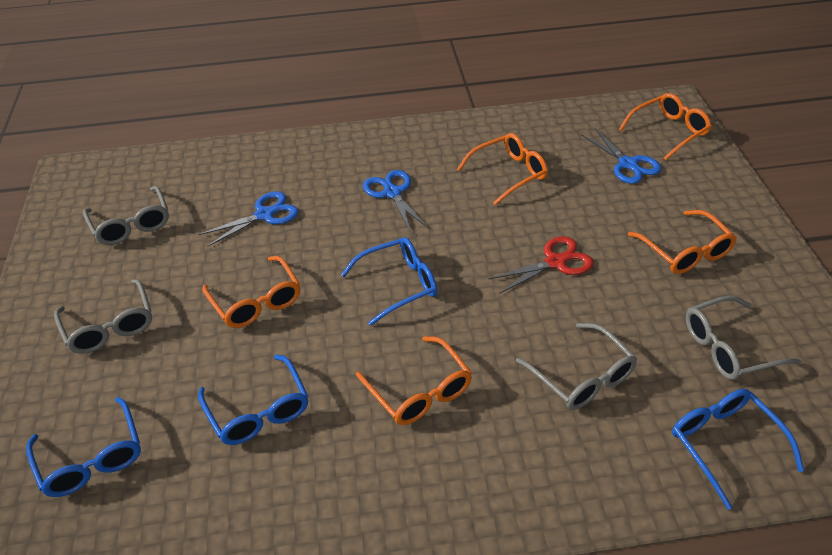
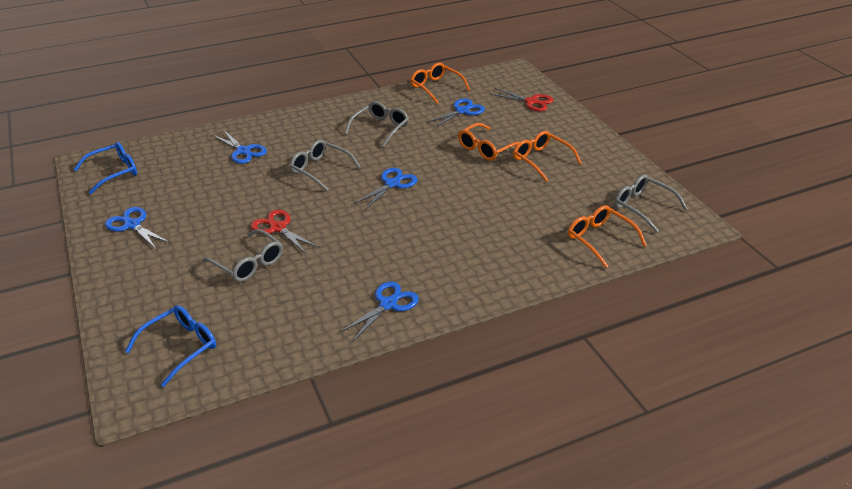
blue glasses: [26,397,141,497] [198,354,308,445] [341,237,437,326] [672,389,804,510] = 4 -> [73,142,137,194] [125,305,216,387] = 2
blue scissors: [199,191,298,247] [363,170,429,233] [581,128,661,184] = 3 -> [105,207,170,250] [212,130,267,164] [339,281,419,342] [354,168,417,210] [426,98,485,128] = 5
orange glasses: [202,256,300,328] [356,336,472,425] [457,133,548,206] [619,93,712,160] [628,210,737,274] = 5 -> [410,62,470,104] [458,123,519,161] [513,131,582,182] [568,205,647,268] = 4
red scissors: [489,236,594,294] = 1 -> [251,210,318,254] [490,88,553,111] = 2

